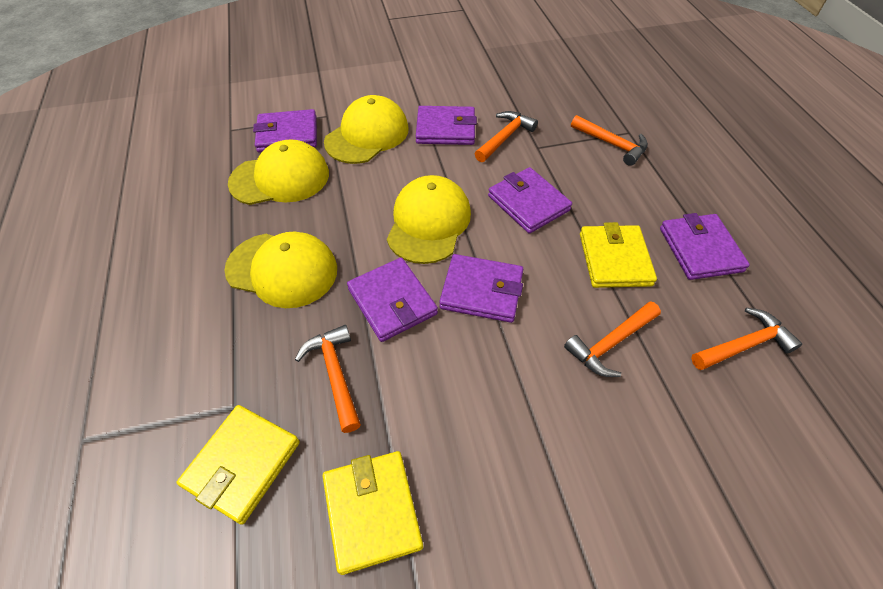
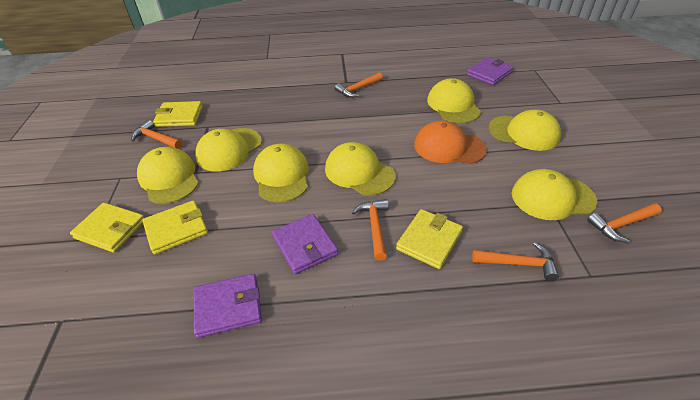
orange cap: none = 0 -> [414,120,487,164] = 1
purple wallet: [253,109,317,153] [347,258,438,342] [416,106,477,145] [439,254,523,323] [488,167,572,234] [660,213,750,280] = 6 -> [194,274,262,338] [272,214,338,274] [467,57,513,85] = 3
yellow cap: [224,232,337,308] [228,139,329,205] [324,95,409,164] [387,175,471,264] = 4 -> [137,147,199,204] [195,128,262,172] [253,143,309,202] [325,142,396,196] [427,78,481,123] [489,109,561,151] [512,169,597,220] = 7
yellow wallet: [177,405,300,525] [323,451,423,575] [580,222,657,288] = 3 -> [70,203,144,253] [142,200,208,254] [153,101,203,127] [396,209,463,269] = 4

